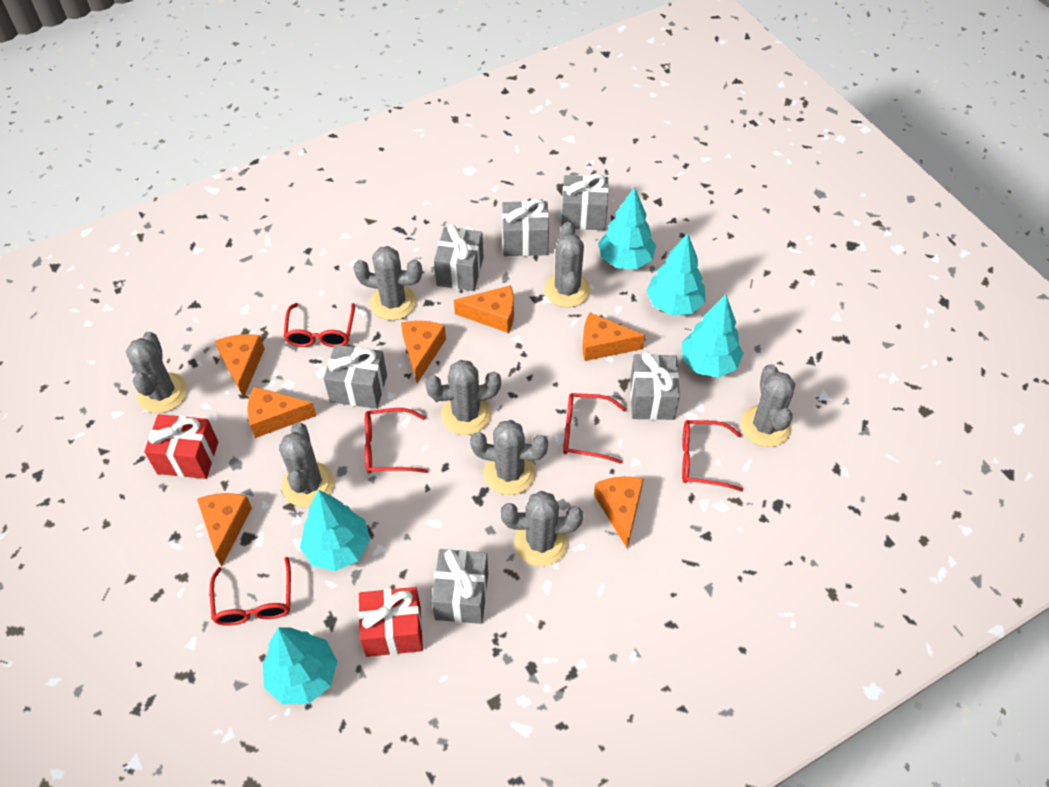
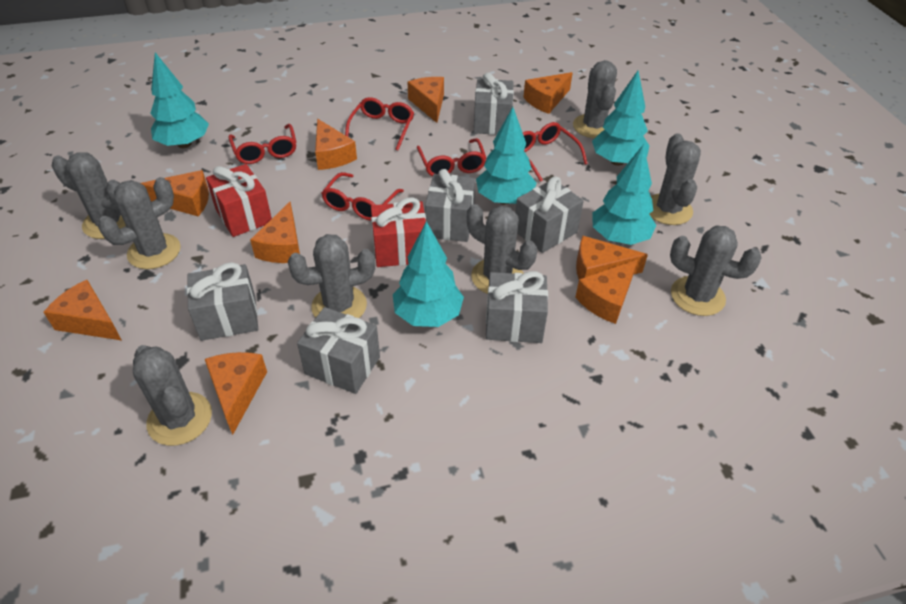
orange cheese: [197,493,252,566] [215,334,265,398] [247,387,316,438] [401,321,446,383] [454,285,514,333] [582,313,645,361] [594,477,643,549] = 7 -> [44,280,122,341] [141,170,209,216] [205,352,267,435] [250,202,300,263] [315,119,357,170] [408,77,444,123] [523,72,573,114] [575,260,637,324] [576,236,648,279] = 9

